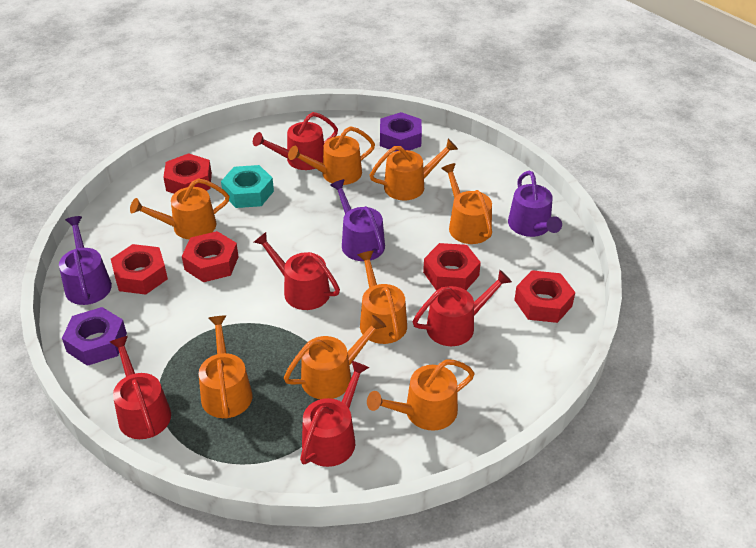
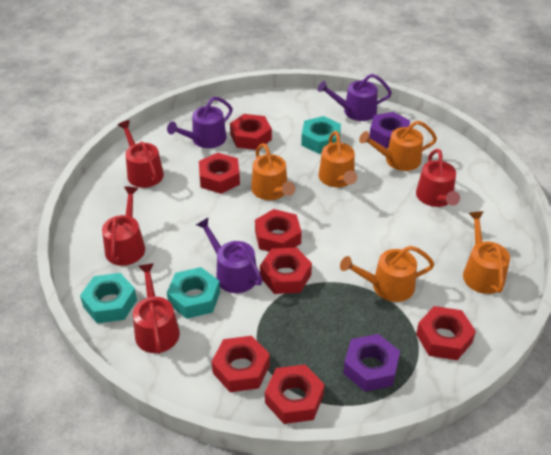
orange watering can: [130,178,230,239] [199,315,253,418] [284,315,386,399] [288,126,375,185] [357,251,407,344] [367,359,474,431] [370,139,458,200] [441,163,492,244] = 8 -> [251,143,296,200] [318,131,357,187] [340,246,434,302] [359,121,437,171] [463,211,510,294] = 5
red nut: [111,244,168,295] [163,153,212,194] [182,231,239,282] [423,243,481,290] [514,270,575,323] = 5 -> [199,153,240,194] [211,336,270,392] [230,114,272,150] [255,209,302,252] [260,248,312,294] [265,364,325,424] [416,306,476,360] = 7
red watering can: [110,336,171,439] [253,112,338,170] [254,232,340,310] [300,361,369,467] [413,270,512,346] = 5 -> [102,187,145,266] [118,120,164,188] [133,263,180,354] [416,149,460,207] = 4
turquoise nut: [221,165,274,208] = 1 -> [80,273,137,324] [167,267,220,319] [301,116,341,154] = 3

